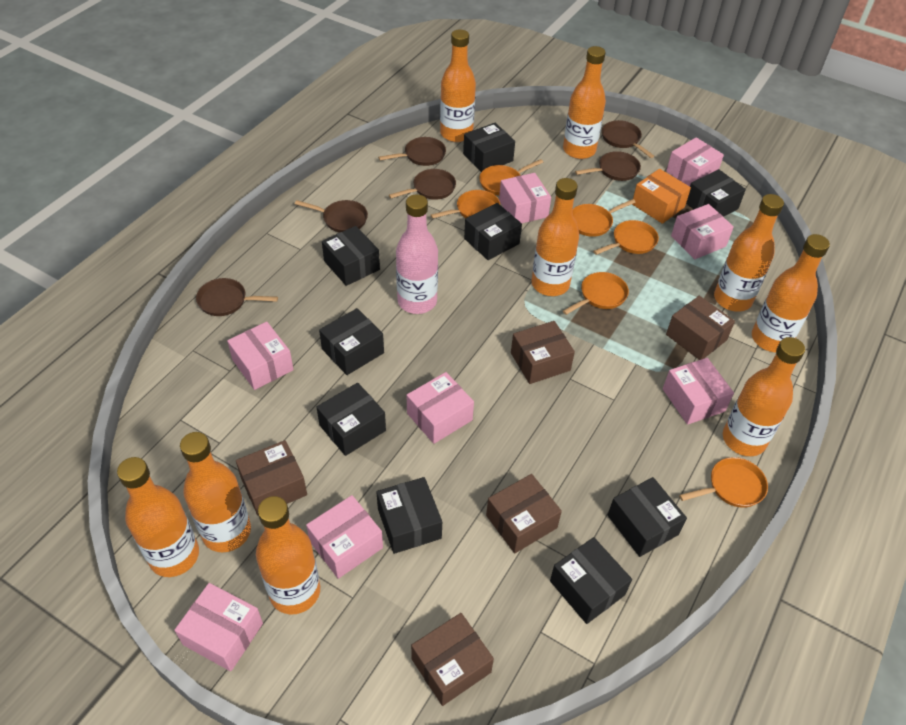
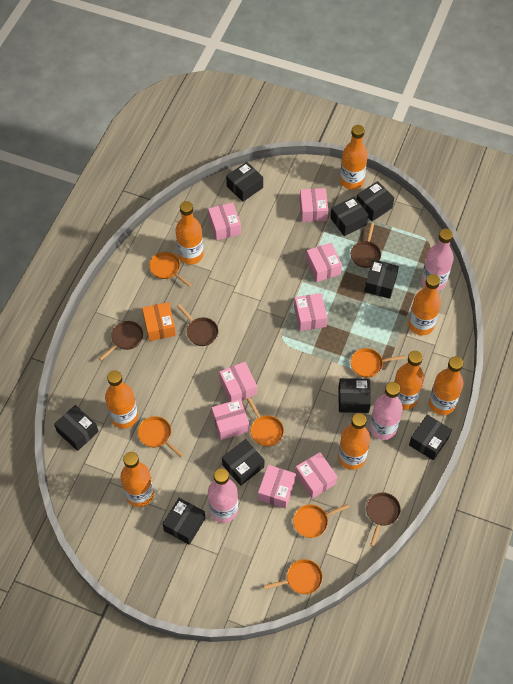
brown box: [236,440,307,516] [411,613,494,706] [486,474,562,553] [511,321,575,384] [666,296,735,360] = 5 -> none = 0
brown pan: [196,278,278,316] [295,200,368,233] [378,137,446,166] [389,169,456,200] [575,151,641,181] [602,120,654,158] = 6 -> [99,321,143,361] [177,304,218,346] [351,223,381,268] [366,492,401,547] = 4
orange bottle: [117,457,199,577] [180,432,251,552] [256,496,320,614] [440,29,476,142] [531,178,579,296] [563,46,606,159] [714,194,784,312] [723,337,805,456] [752,234,830,352] = 9 -> [105,370,138,429] [120,452,154,507] [176,201,204,264] [338,413,370,470] [340,125,368,190] [394,351,424,410] [408,274,441,335] [429,356,464,415] = 8
pink bottle: [396,194,438,314] = 1 -> [208,468,238,523] [370,382,403,440] [421,229,454,291] = 3

